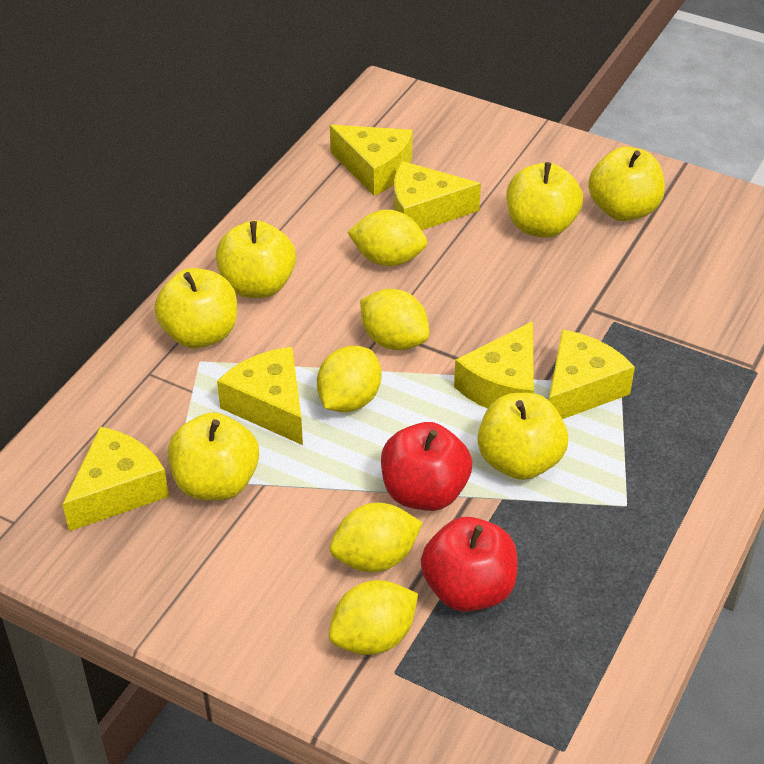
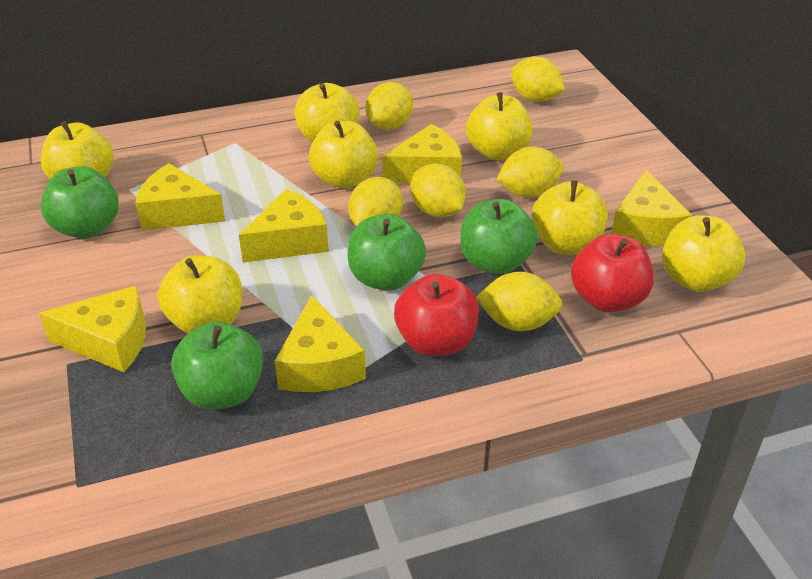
green apple: none = 0 -> [40,166,119,239] [171,322,263,409] [348,214,426,291] [460,199,538,274] = 4
yellow apple: [154,268,237,348] [168,412,259,500] [216,220,296,298] [478,393,568,480] [506,162,583,238] [588,147,665,221] = 6 -> [41,121,114,179] [158,255,242,334] [294,83,360,143] [309,121,378,189] [466,92,533,160] [532,180,608,255] [662,215,745,292] = 7
yellow lemon: [317,346,381,412] [329,580,418,655] [330,503,423,572] [347,210,427,266] [360,289,429,350] = 5 -> [348,177,403,226] [365,82,413,130] [411,164,466,217] [476,272,563,331] [496,146,564,198] [511,57,565,102] = 6

